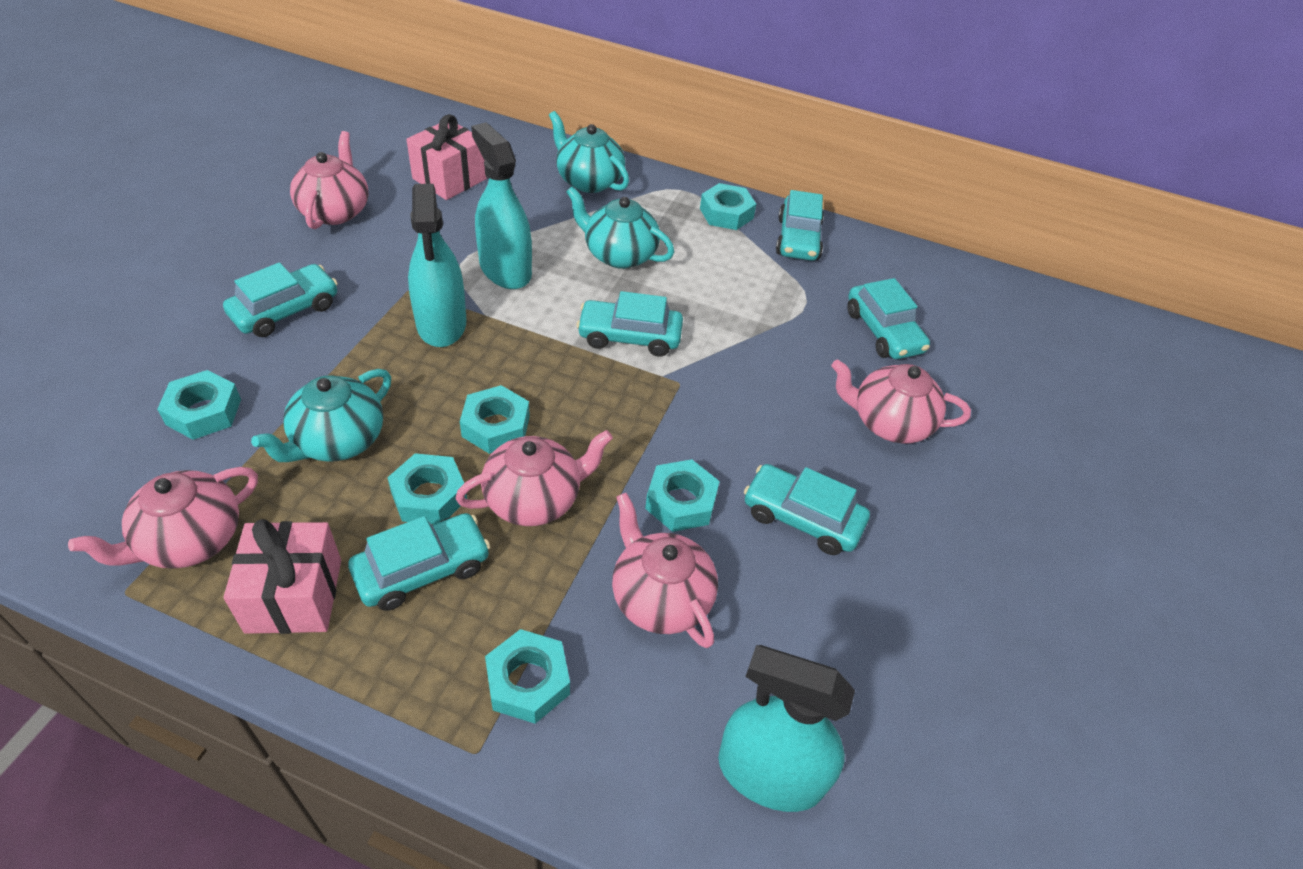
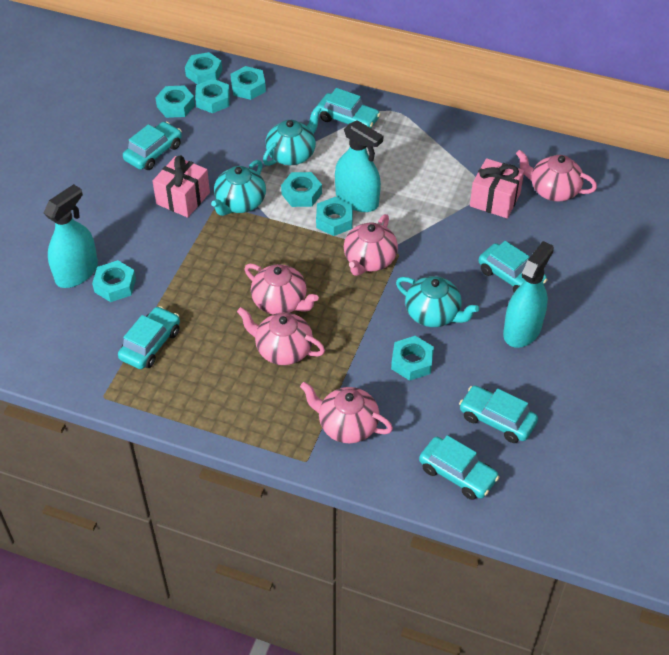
turquoise nut: [157,370,241,440] [387,453,467,524] [460,385,530,454] [485,629,570,724] [645,459,720,532] [700,183,756,230] = 6 -> [92,260,136,302] [155,85,195,118] [185,52,222,85] [195,79,230,113] [230,66,266,100] [281,172,322,207] [316,197,353,236] [391,336,434,381] = 8

